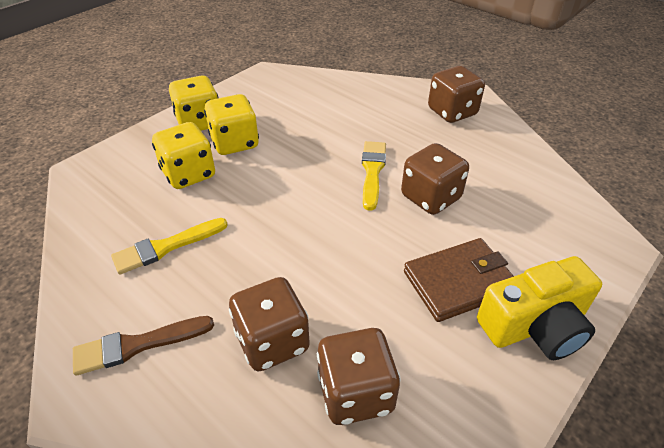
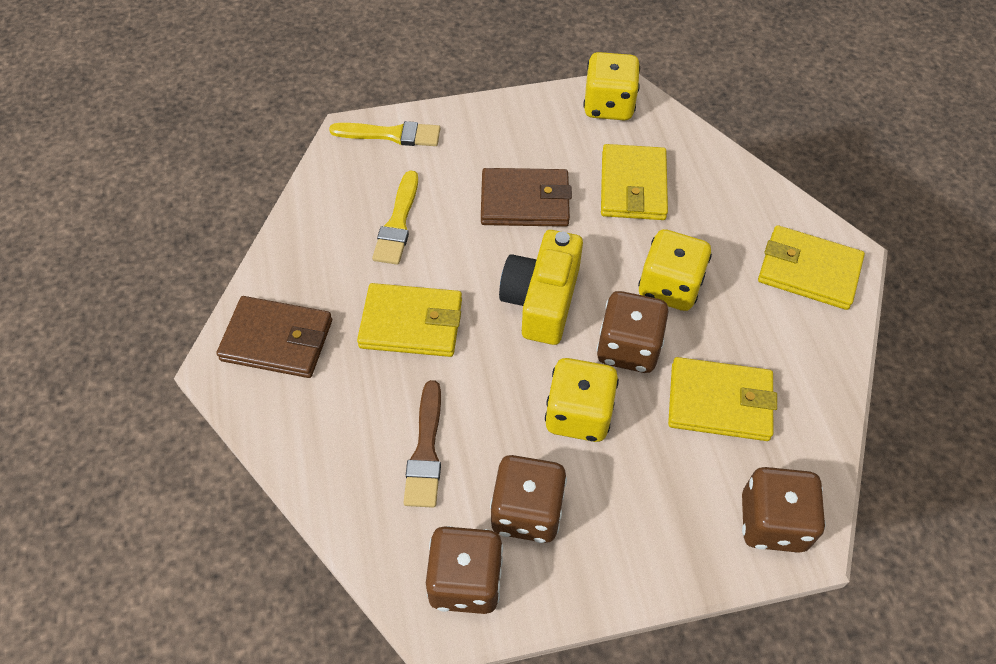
brown wallet: [404,238,514,322] = 1 -> [216,296,332,378] [481,168,572,227] = 2
yellow wallet: none = 0 -> [357,283,462,357] [601,144,668,220] [668,357,777,441] [758,225,865,310] = 4

